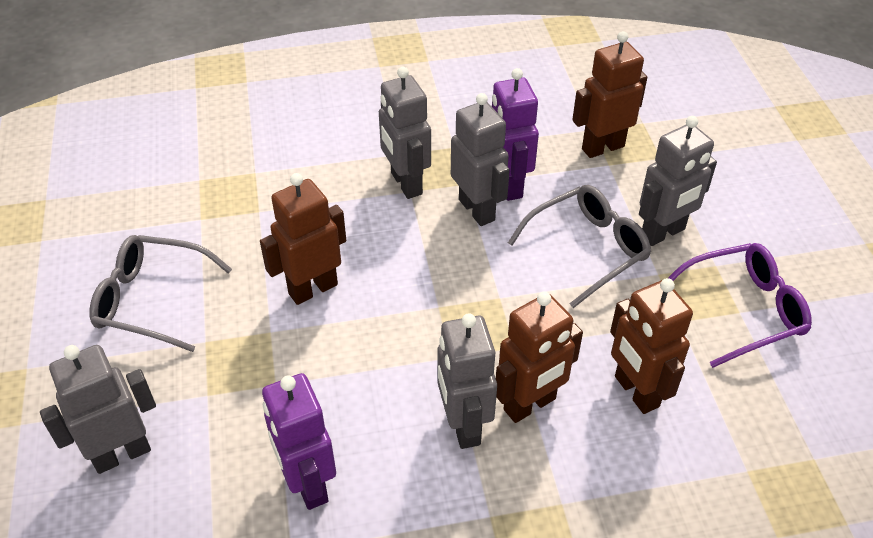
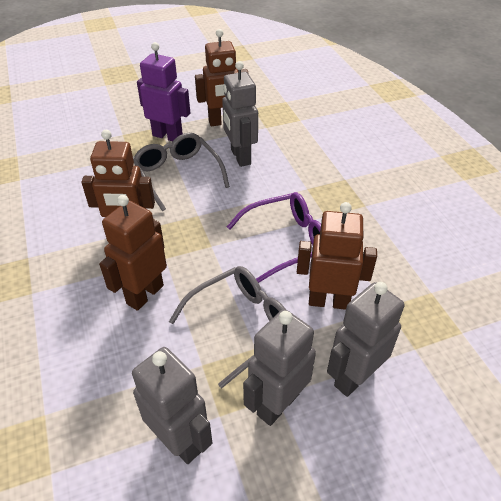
grey robot: [40,345,156,474] [379,67,431,199] [437,313,497,449] [451,93,510,226] [639,116,717,246] = 5 -> [132,347,212,464] [222,61,258,167] [243,309,316,426] [327,282,405,397] = 4
purple robot: [262,373,336,510] [492,68,539,201] = 2 -> [137,42,190,141] = 1

